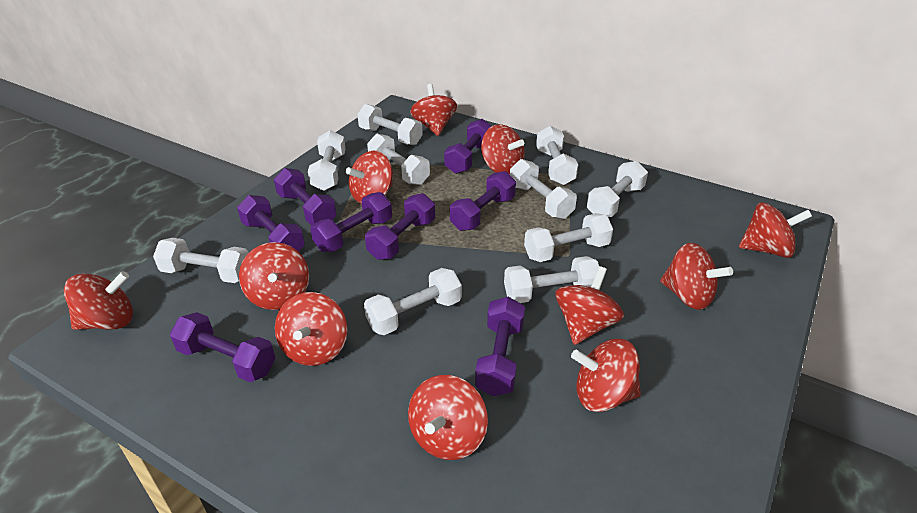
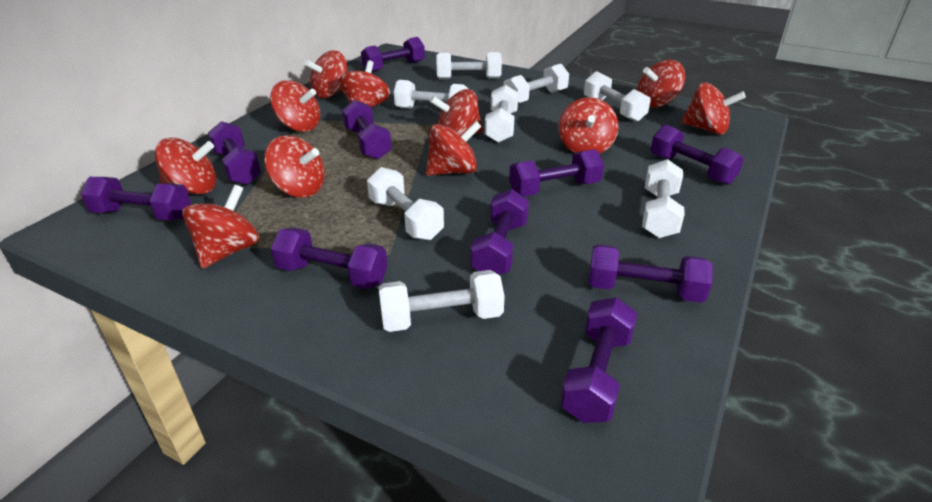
purple dumbbell: [170,312,275,382] [237,195,305,252] [274,168,336,225] [310,192,392,252] [365,193,435,260] [444,119,492,174] [450,171,516,231] [475,297,525,396] = 8 -> [81,177,191,221] [208,121,261,185] [271,228,388,289] [342,100,392,159] [361,37,425,73] [471,189,529,275] [509,149,604,196] [560,297,638,423] [588,244,713,303] [651,125,744,185] = 10
white dumbbell: [153,238,249,283] [308,130,346,191] [357,104,423,145] [364,268,462,335] [367,134,430,185] [504,256,599,303] [510,159,577,219] [524,213,613,262] [536,126,578,185] [587,161,648,217] = 10 -> [367,167,444,240] [378,270,505,332] [394,80,468,109] [436,52,502,80] [485,85,518,143] [503,64,569,103] [584,71,651,122] [642,159,685,238] = 8

